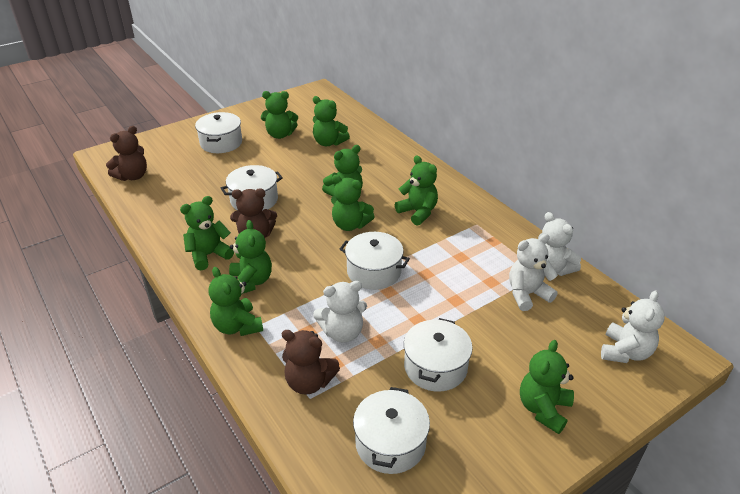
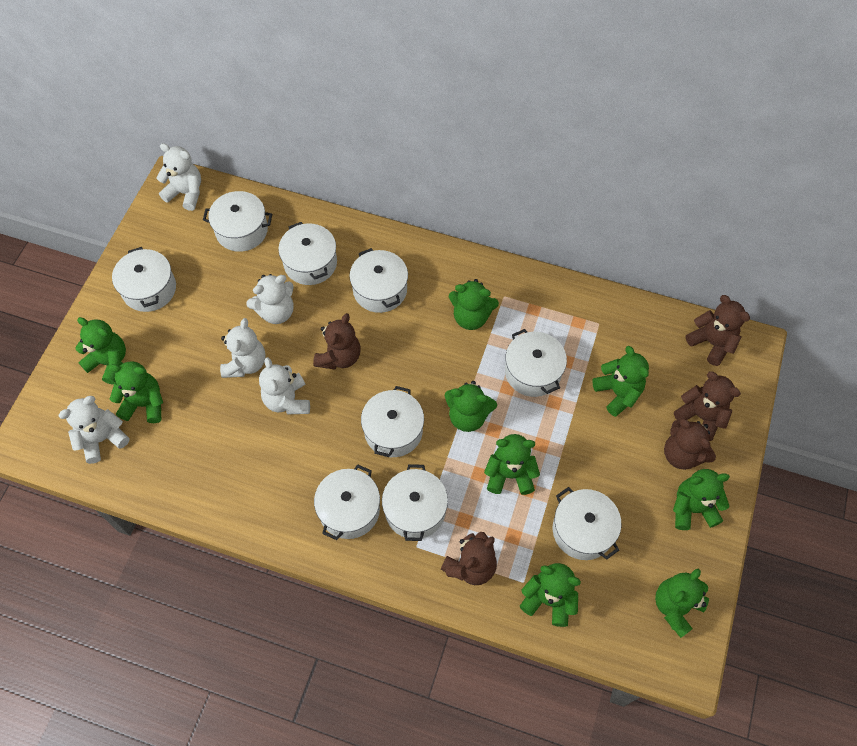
brown teddy bear: [106,126,147,181] [230,188,277,238] [282,330,340,395] = 3 -> [313,313,360,370] [441,532,497,585] [664,418,716,470] [674,371,741,441] [686,295,750,366] = 5
white pot: [195,112,242,153] [221,165,283,211] [340,232,410,290] [353,387,430,474] [404,318,473,392] = 5 -> [112,247,176,312] [203,191,272,252] [278,222,337,285] [314,465,380,540] [349,248,408,313] [361,386,424,457] [382,464,448,541] [505,329,567,397] [553,487,621,560] = 9
white teddy bear: [313,281,367,343] [509,234,558,311] [538,212,581,276] [601,290,665,363] = 4 -> [58,396,130,464] [156,143,201,211] [220,318,266,378] [246,274,294,324] [259,357,310,414] = 5

